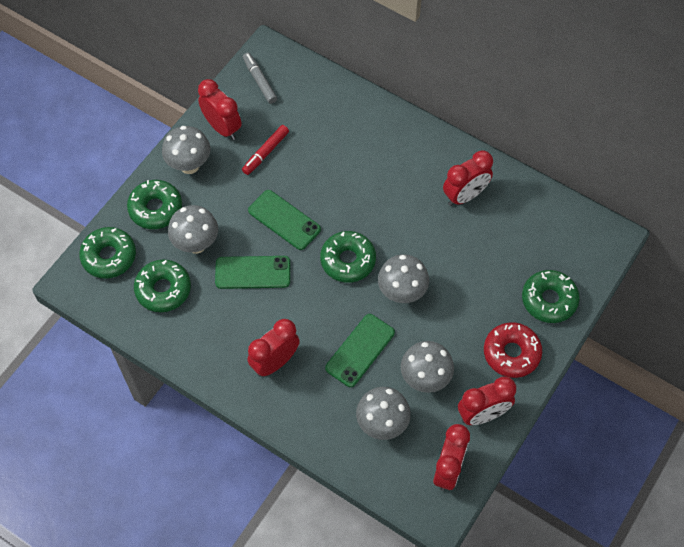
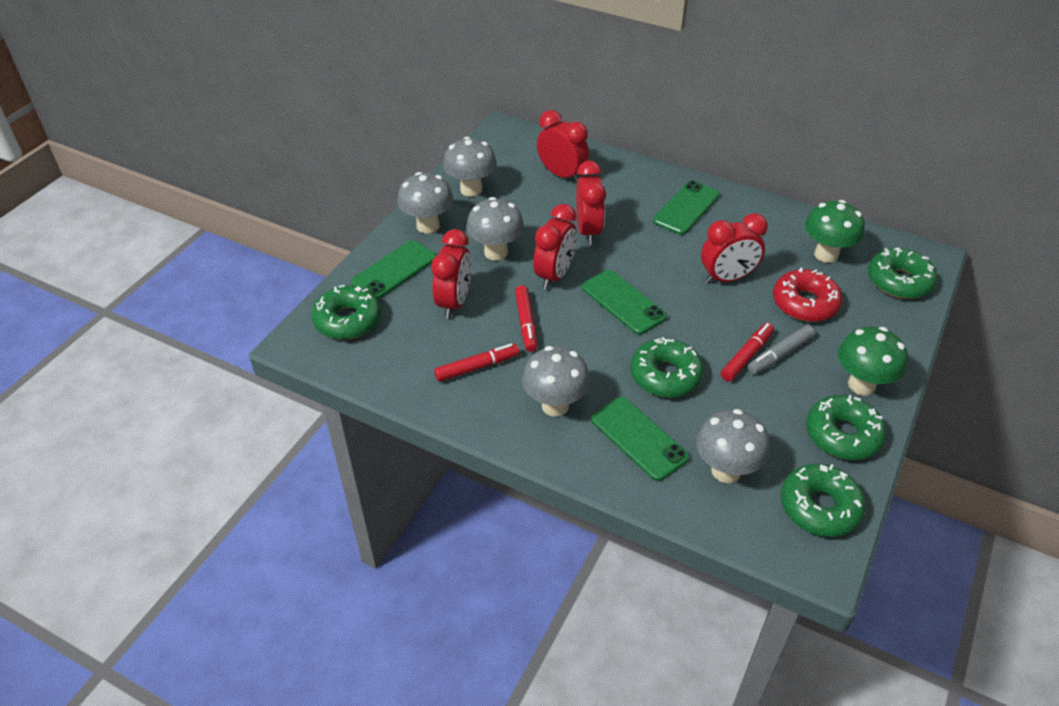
green mushroom: none = 0 -> [805,200,865,263] [838,327,908,396] = 2
green phone: [215,256,290,289] [248,190,321,250] [325,314,395,387] = 3 -> [351,240,436,299] [582,270,667,335] [591,397,689,481] [653,181,720,235] = 4
red marker: [242,125,289,175] = 1 -> [434,343,519,382] [515,285,537,352] [721,323,774,382] = 3

